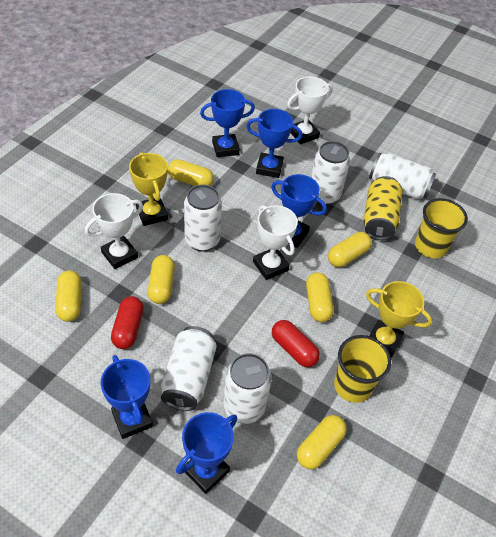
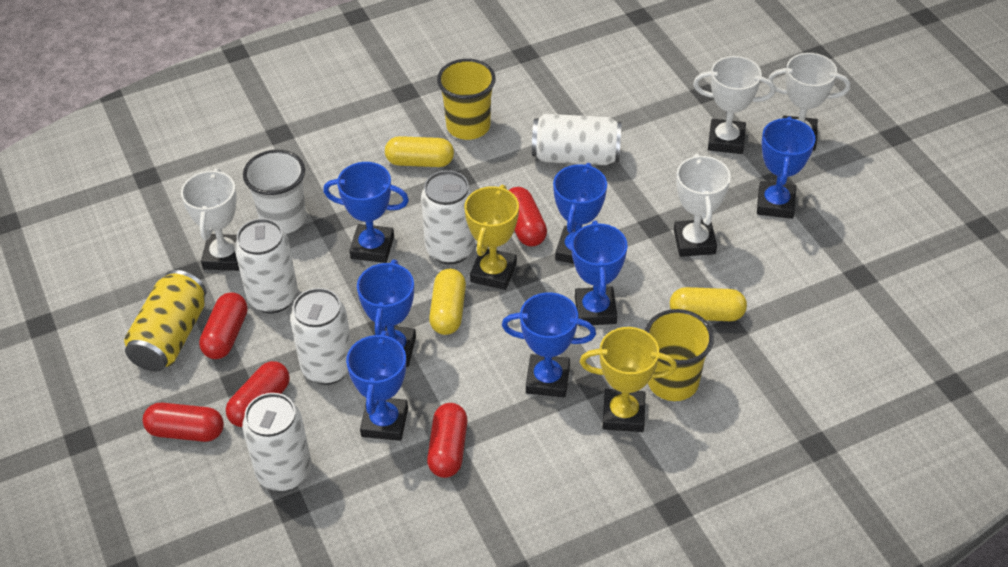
blue trophy: [101,355,153,439] [176,412,238,494] [200,89,255,157] [246,109,302,178] [271,174,327,248] = 5 -> [323,162,409,263] [346,331,408,441] [357,260,416,367] [502,292,596,397] [553,163,607,264] [571,220,627,326] [757,117,816,219] = 7
red capsule: [111,296,144,349] [272,320,320,367] = 2 -> [142,403,224,442] [199,292,247,359] [226,361,290,427] [427,403,467,478] [509,187,547,246] = 5
white cup: none = 0 -> [243,150,306,234] = 1
white trophy: [85,193,143,269] [253,205,298,280] [287,76,333,144] = 3 -> [181,168,239,271] [674,153,731,257] [693,56,775,154] [768,53,850,151] = 4
yellow capsule: [56,270,82,322] [147,255,175,304] [168,159,214,186] [297,415,347,469] [306,272,334,322] [328,232,372,267] = 6 -> [385,136,454,167] [429,268,466,335] [670,287,747,321] = 3

